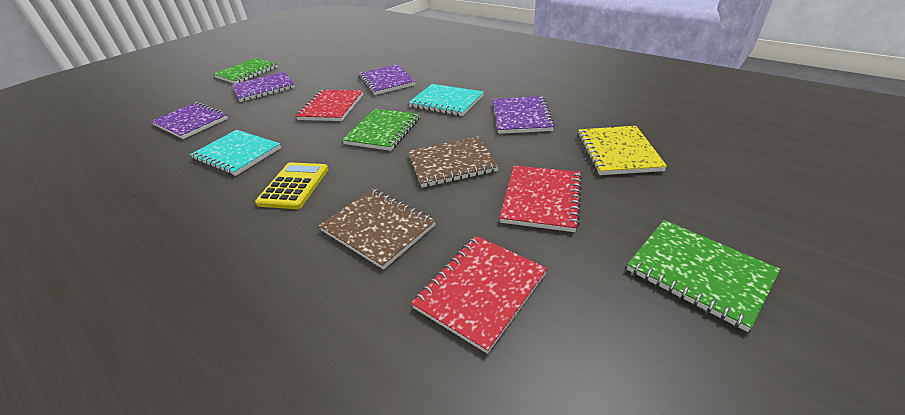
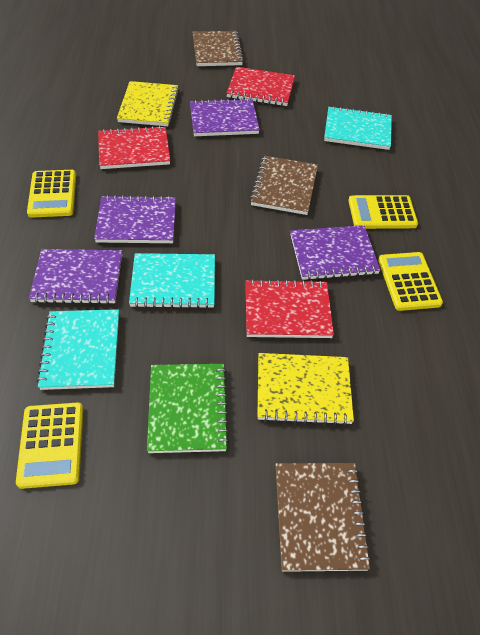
brown notebook: [319,189,436,270] [408,136,499,188] = 2 -> [192,31,244,66] [250,156,318,215] [275,463,371,572] = 3
green notebook: [213,58,278,84] [342,109,420,151] [627,220,780,332] = 3 -> [147,364,230,453] = 1
turquoise notebook: [190,130,281,176] [408,84,484,116] = 2 -> [37,309,119,390] [129,253,215,309] [324,106,392,150] = 3
yellow calculator: [255,162,328,209] = 1 -> [16,403,83,489] [27,170,76,218] [348,195,418,229] [378,252,443,311] = 4
yellow notebook: [577,126,667,175] = 1 -> [117,81,179,126] [257,353,354,425] = 2

